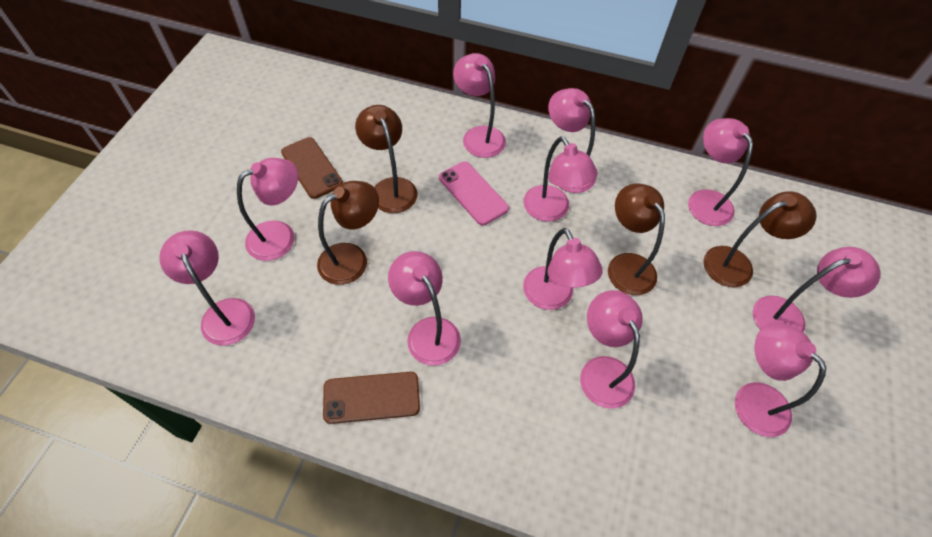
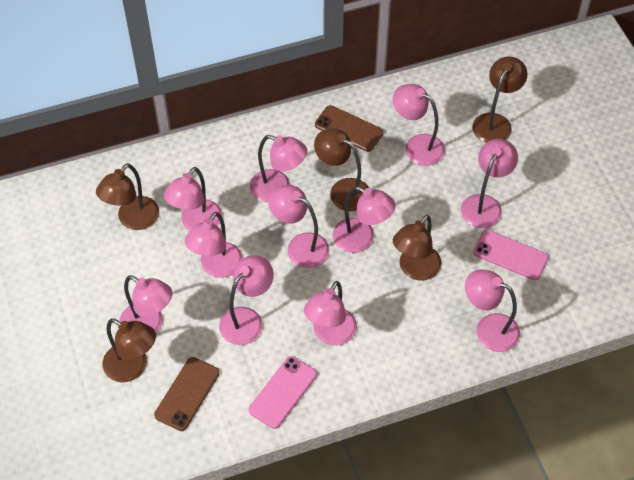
brown lamp: [317,181,379,285] [355,105,417,213] [608,183,665,295] [703,191,816,287] = 4 -> [96,163,159,230] [103,318,156,382] [314,129,369,211] [393,215,442,281] [472,57,528,143] = 5
pink phone: [439,161,509,226] = 1 -> [249,356,317,429] [473,230,548,280] = 2

